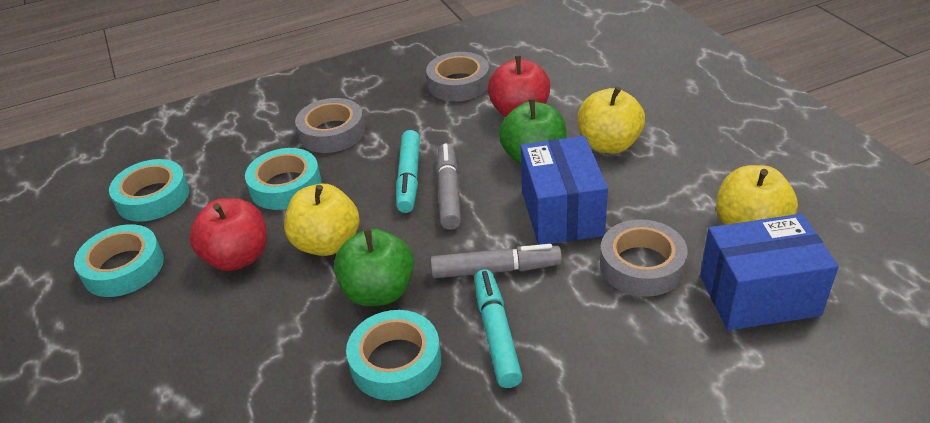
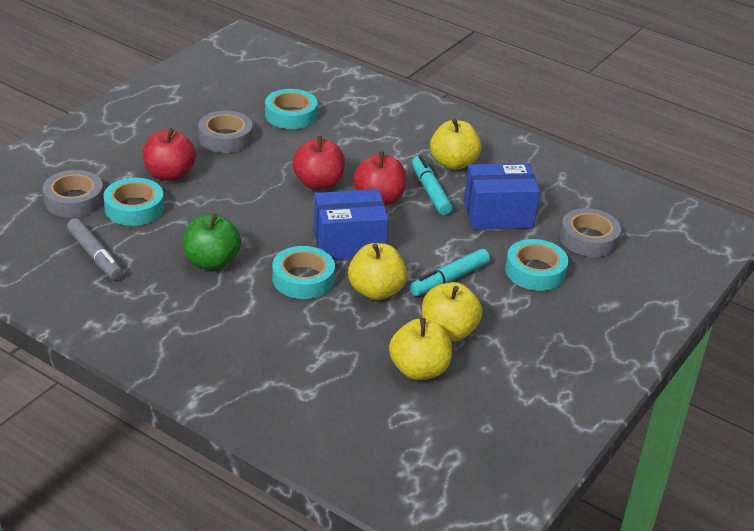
green apple: [334,229,414,306] [499,99,566,165] = 2 -> [183,214,241,270] = 1
grey marker: [430,244,562,278] [436,143,461,230] = 2 -> [67,218,123,280] = 1
red apple: [189,198,267,271] [488,56,550,117] = 2 -> [143,128,196,181] [293,136,345,190] [353,152,407,206] = 3
yellow apple: [284,184,360,256] [578,87,645,154] [716,165,798,225] = 3 -> [348,243,407,300] [389,318,452,380] [422,282,483,342] [430,119,481,170] = 4

